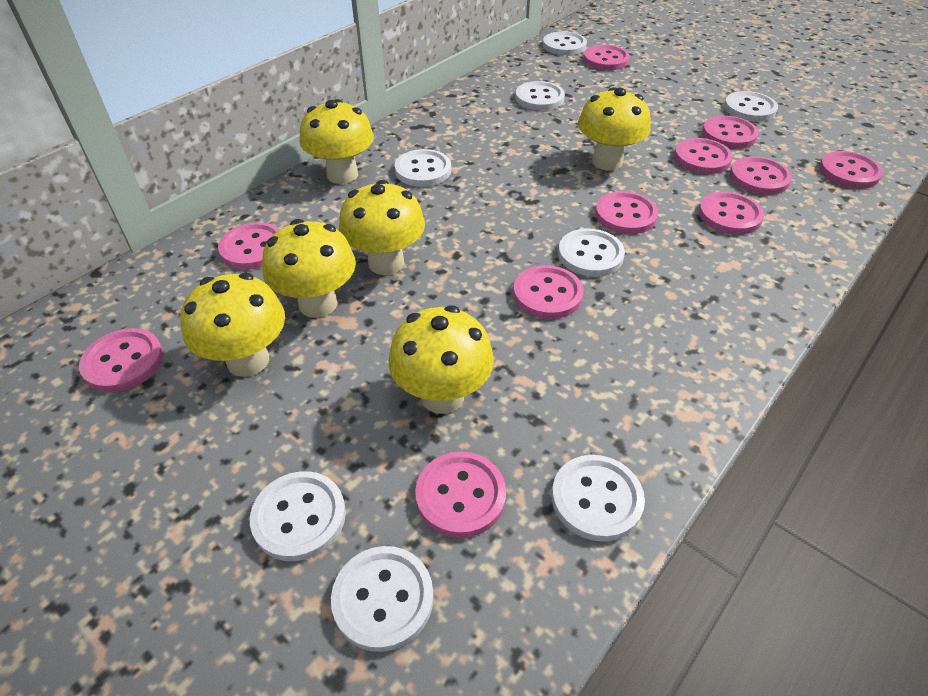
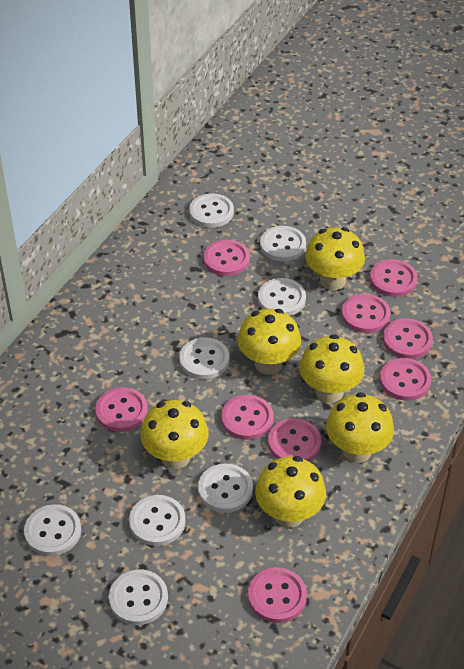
pink button: [79,328,163,392] [218,222,280,270] [415,452,506,538] [513,265,584,319] [584,45,630,70] [595,191,658,234] [674,138,733,174] [699,192,764,235] [702,115,759,149] [730,156,792,195] [819,151,883,189] = 11 -> [95,387,148,432] [203,240,250,276] [221,395,274,440] [248,567,307,623] [268,418,321,461] [341,294,391,333] [370,259,418,297] [380,358,431,401] [383,318,433,359] = 9

